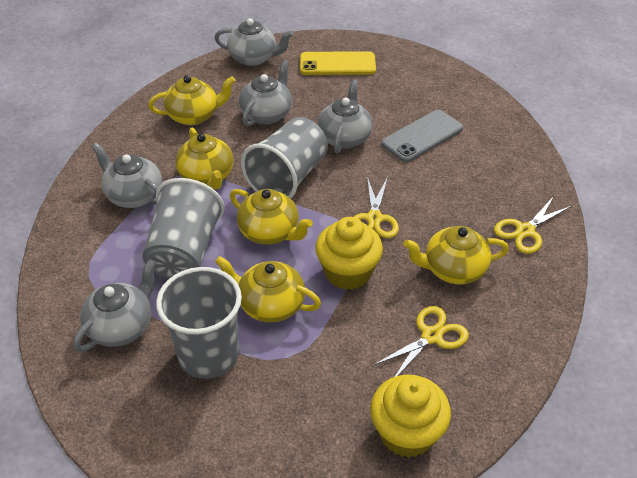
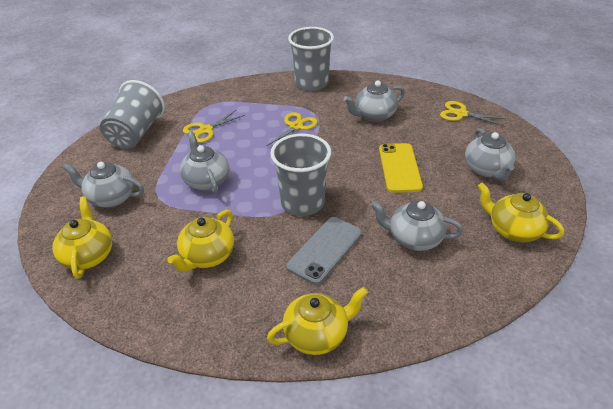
yellow cupcake: [315,217,383,290] [370,375,451,458] = 2 -> none = 0
yellow teapot: [148,75,236,125] [175,128,233,190] [215,256,321,323] [230,189,313,245] [403,226,509,284] = 5 -> [52,196,112,279] [167,210,234,272] [267,287,368,355] [478,183,564,243] = 4

